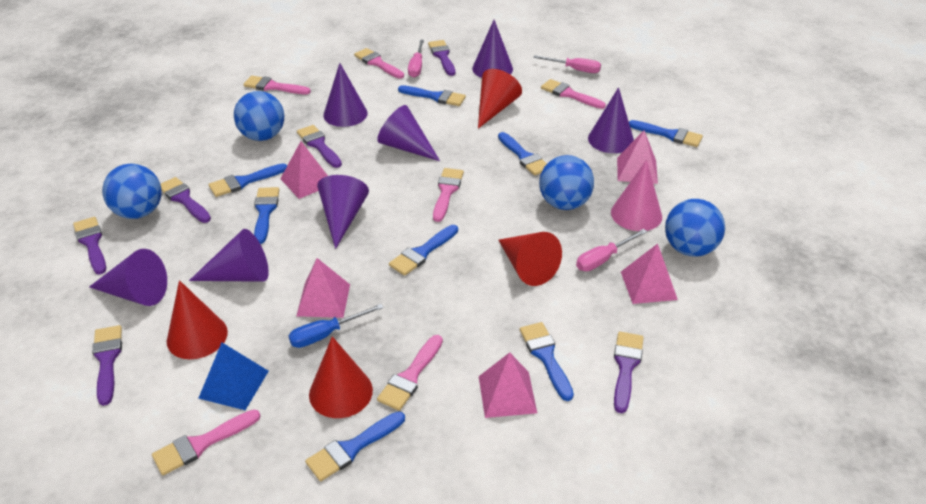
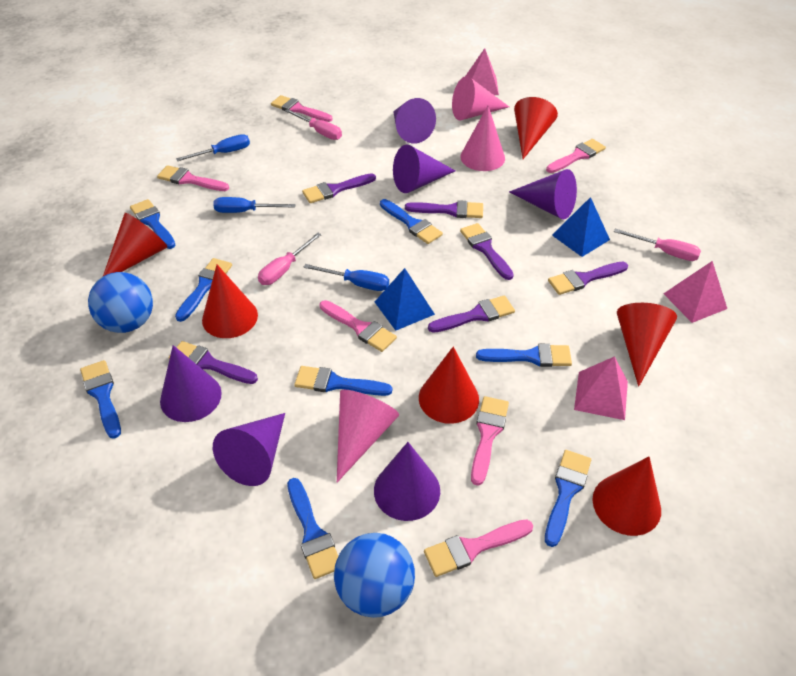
blue ball: [102,164,161,219] [234,91,284,141] [539,155,594,210] [665,199,725,257] = 4 -> [88,272,153,333] [334,533,415,618] = 2
blue pyramid: [198,343,269,410] = 1 -> [375,268,435,331] [552,197,610,257] = 2
blue screwdriver: [289,304,384,348] = 1 -> [176,134,250,161] [213,197,296,213] [303,264,389,291] = 3
pink cone: [611,160,662,231] = 1 -> [337,390,399,482] [452,76,509,121] [460,106,505,171] = 3
pink pyramid: [280,141,328,199] [296,258,350,318] [479,352,537,418] [617,130,658,184] [621,244,678,304] = 5 -> [466,48,499,95] [574,356,628,420] [663,261,727,323] = 3
purple cone: [89,249,167,306] [189,229,269,282] [317,175,369,249] [323,63,368,127] [377,105,440,161] [472,20,513,78] [588,87,634,153] = 7 -> [160,345,222,422] [213,413,285,486] [374,442,440,521] [393,98,436,143] [393,144,455,193] [509,169,577,219] = 6
red cone: [167,280,228,359] [309,336,373,418] [478,69,522,129] [498,232,562,286] = 4 -> [103,213,168,276] [202,265,258,338] [419,347,479,424] [514,97,558,159] [593,456,661,536] [617,303,677,387] = 6

